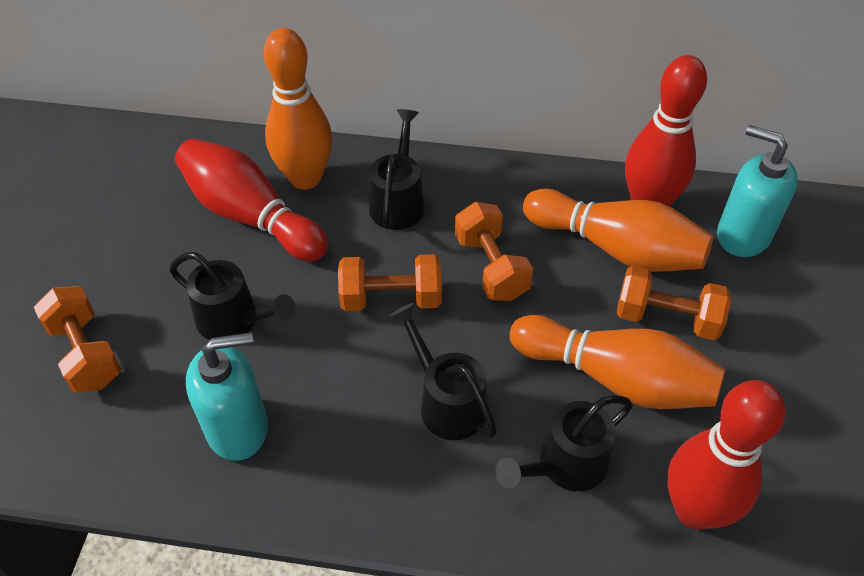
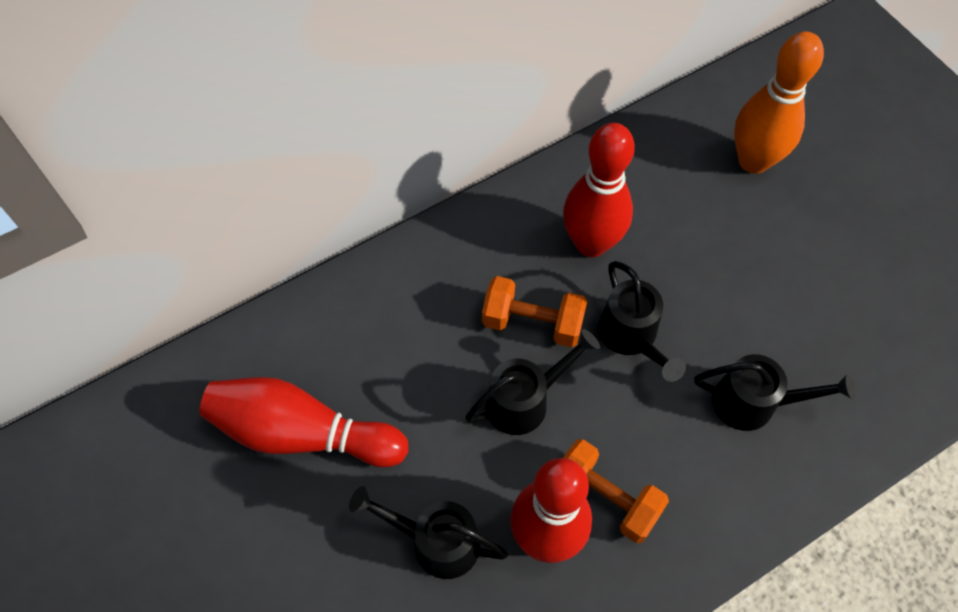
orange bowling pin: [264,28,333,190] [510,315,725,409] [523,189,713,272] = 3 -> [734,32,824,174] = 1
orange dumbbell: [34,286,122,393] [338,254,442,311] [455,202,533,301] [617,266,731,340] = 4 -> [482,276,587,348] [563,439,669,543] = 2
turquoise soap dispenser: [186,332,268,461] [717,125,798,257] = 2 -> none = 0

